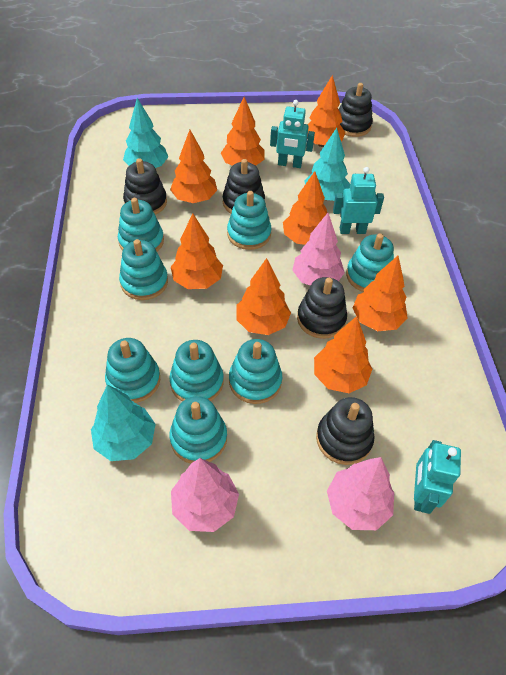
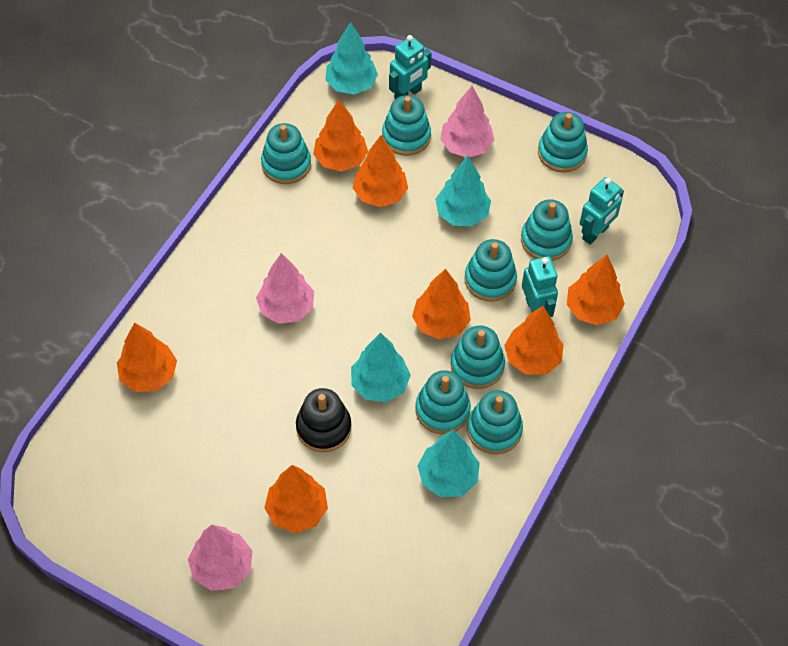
black stacking toy: [123,158,167,215] [223,159,265,213] [297,277,347,339] [316,397,374,465] [339,83,373,137] = 5 -> [296,388,351,452] = 1
orange tree: [170,130,217,203] [171,214,223,289] [221,97,264,166] [236,258,291,335] [283,171,327,245] [307,75,346,147] [314,316,372,393] [353,256,408,331] = 8 -> [117,323,177,392] [264,465,328,533] [313,100,368,171] [353,135,408,207] [412,269,471,339] [504,306,564,375] [567,255,625,325] = 7
turquoise tree: [91,384,156,461] [123,98,168,168] [304,128,350,201] = 3 -> [326,22,378,95] [351,333,411,402] [417,430,480,497] [435,156,491,226] = 4

